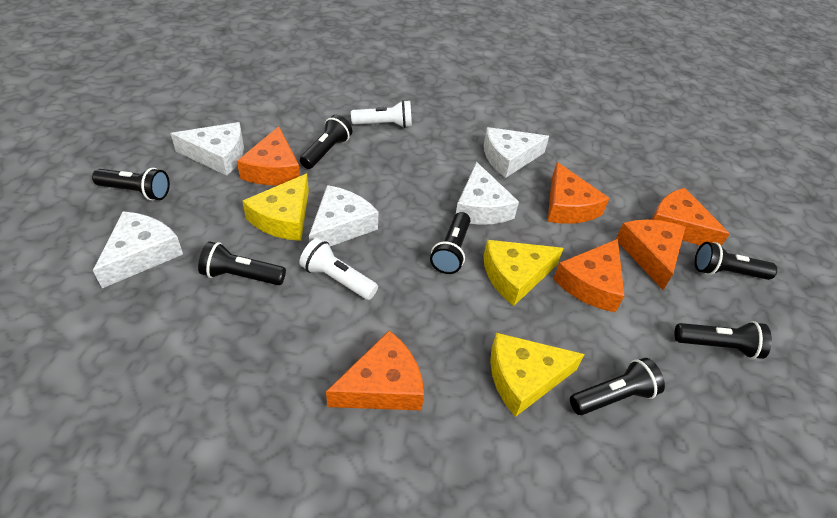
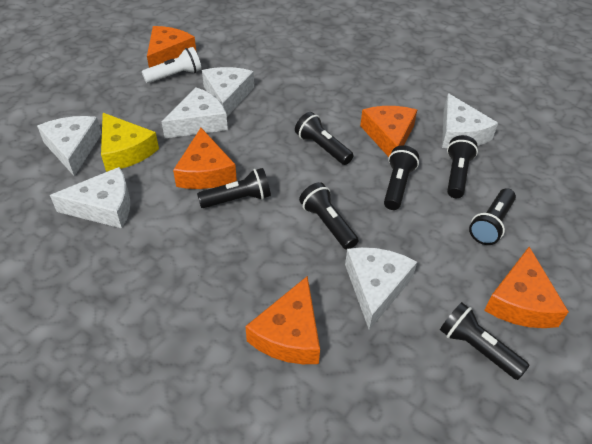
orange cheese: [237,126,300,186] [326,331,424,411] [548,162,609,224] [553,239,624,312] [616,220,685,290] [651,188,729,246] = 6 -> [147,26,197,68] [173,128,237,189] [245,276,320,364] [360,106,417,157] [484,247,569,328] = 5
white cheese: [93,211,183,288] [170,122,244,176] [309,185,379,246] [456,162,519,225] [484,127,549,178] = 5 -> [37,116,102,177] [50,167,130,228] [162,87,228,138] [202,67,254,116] [345,247,417,330] [442,93,498,148] = 6
white flashlight: [299,238,378,300] [351,100,412,128] = 2 -> [142,47,201,83] = 1
yellow cheese: [242,174,309,241] [483,240,564,306] [490,333,585,417] = 3 -> [101,113,159,172] = 1

